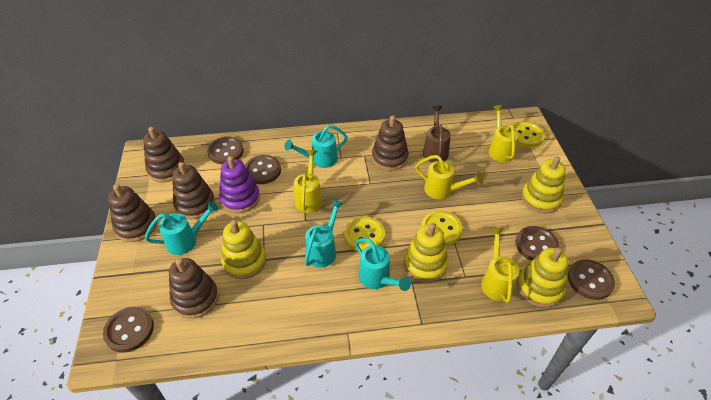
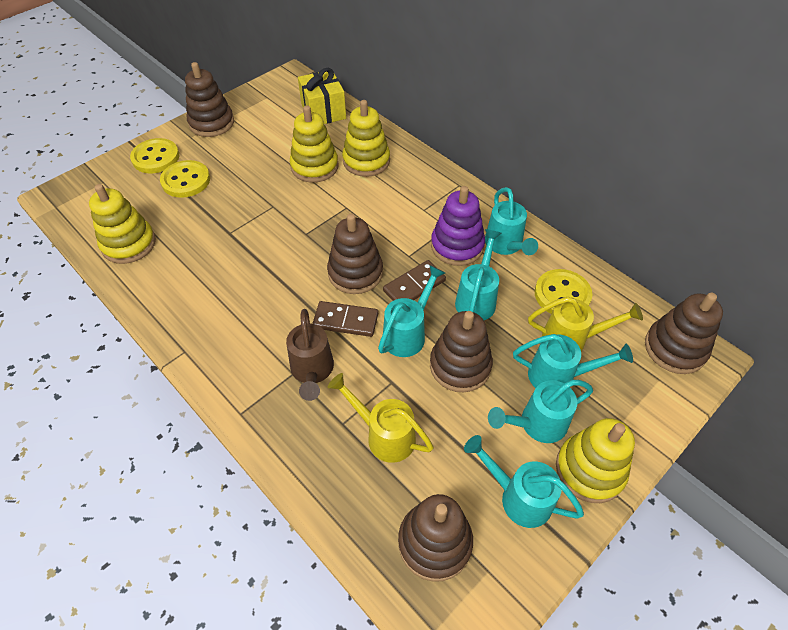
brown button: [103,307,154,353] [207,137,244,164] [245,155,281,184] [515,226,559,261] [568,260,615,300] = 5 -> none = 0
brown domino: none = 0 -> [312,301,378,337] [383,260,446,301] = 2
turquoise watering can: [145,201,219,255] [285,125,348,168] [304,200,344,267] [355,238,411,291] = 4 -> [378,265,445,357] [455,229,501,320] [464,435,584,528] [485,187,538,255] [488,380,593,443] [513,334,633,388] = 6
yellow gift: none = 0 -> [298,68,346,124] = 1
yellow watering can: [294,150,323,213] [415,155,484,199] [481,228,519,303] [488,105,519,162] = 4 -> [328,373,434,463] [528,297,643,351] = 2

